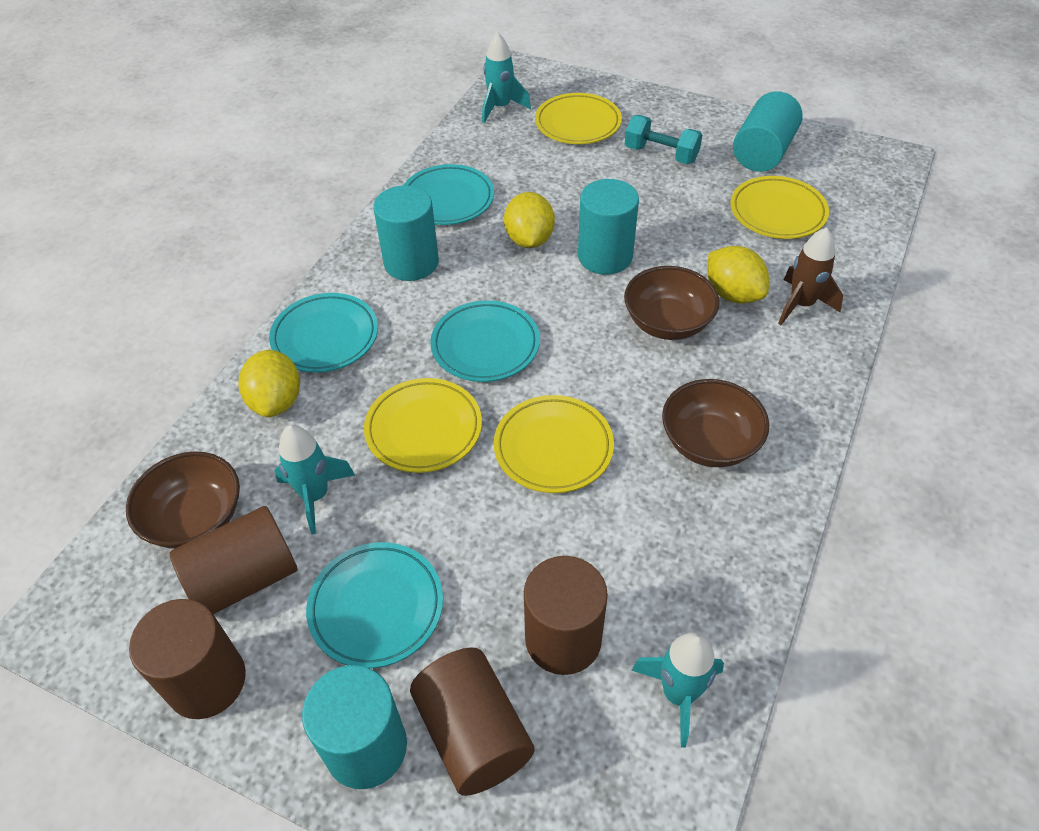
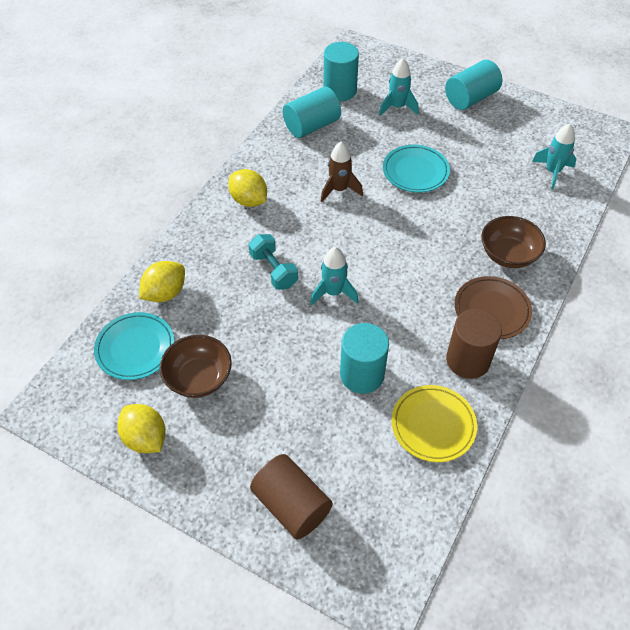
brown bowl: [126,451,240,549] [624,266,720,340] [662,379,769,467] = 3 -> [160,335,232,398] [481,216,546,268] = 2
brown cylinder: [129,599,246,719] [170,506,298,614] [410,647,535,796] [524,556,608,675] = 4 -> [250,454,333,539] [446,309,502,379] = 2
brown plate: none = 0 -> [454,276,532,339] = 1
turquoise plate: [269,293,378,373] [306,542,443,668] [404,164,494,225] [430,300,540,382] = 4 -> [94,312,174,380] [383,145,450,193] = 2
yellow plate: [364,378,482,473] [494,395,614,493] [535,93,622,144] [730,176,829,239] = 4 -> [392,385,477,462] = 1

